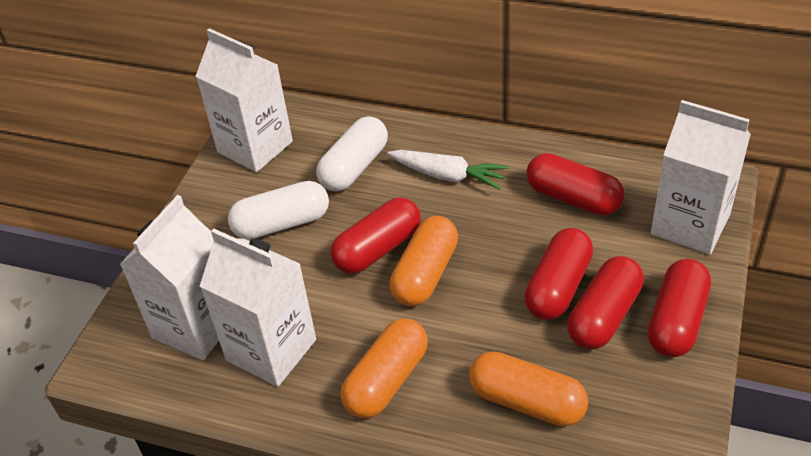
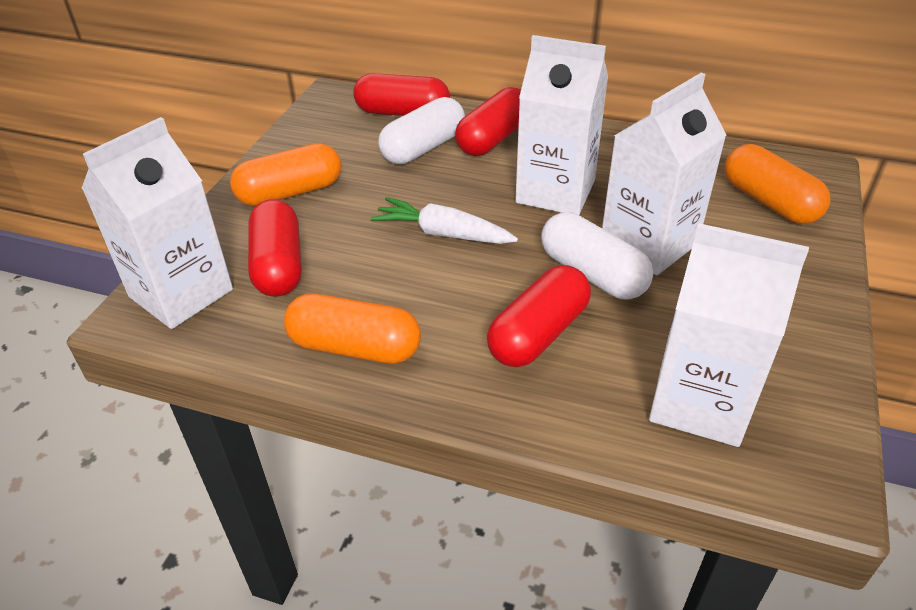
red capsule: [330,197,421,274] [524,228,593,320] [526,153,625,216] [567,256,644,349] [648,259,711,357] = 5 -> [248,199,302,297] [353,73,450,116] [455,87,521,156] [487,265,591,367] = 4

